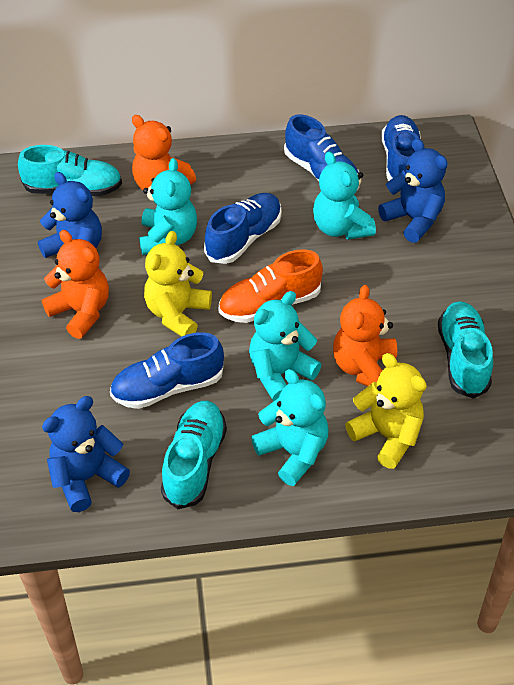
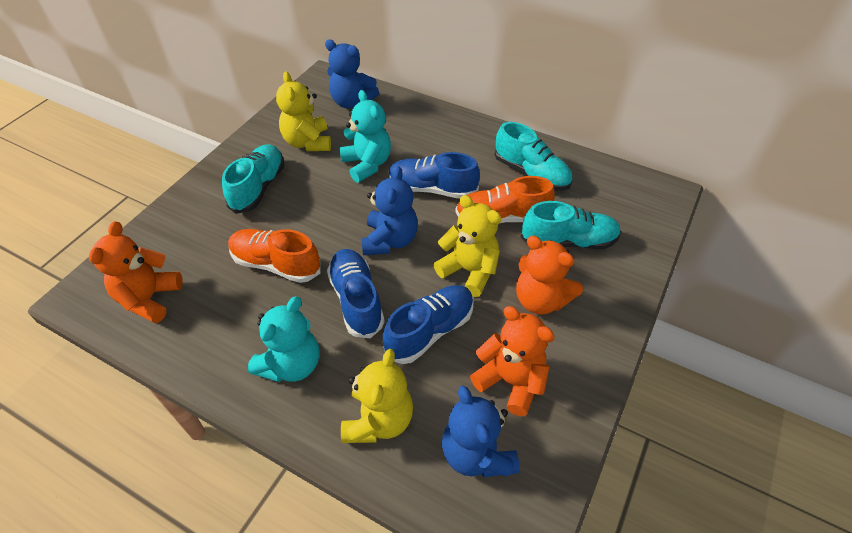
blue shoe: [110,332,224,409] [204,193,282,264] [284,114,360,192] [381,115,421,182] = 4 -> [327,249,385,338] [383,285,474,364] [389,152,480,199] = 3
orange shoe: [219,249,323,323] = 1 -> [228,229,321,283] [455,176,555,223] = 2
turquoise teddy bear: [139,158,197,255] [249,291,321,402] [251,369,328,486] [313,151,376,240] = 4 -> [248,296,319,382] [339,90,391,183] = 2
yellow teddy bear: [144,231,212,337] [345,353,427,469] = 2 -> [276,71,331,151] [341,349,413,443] [434,195,502,297] = 3

